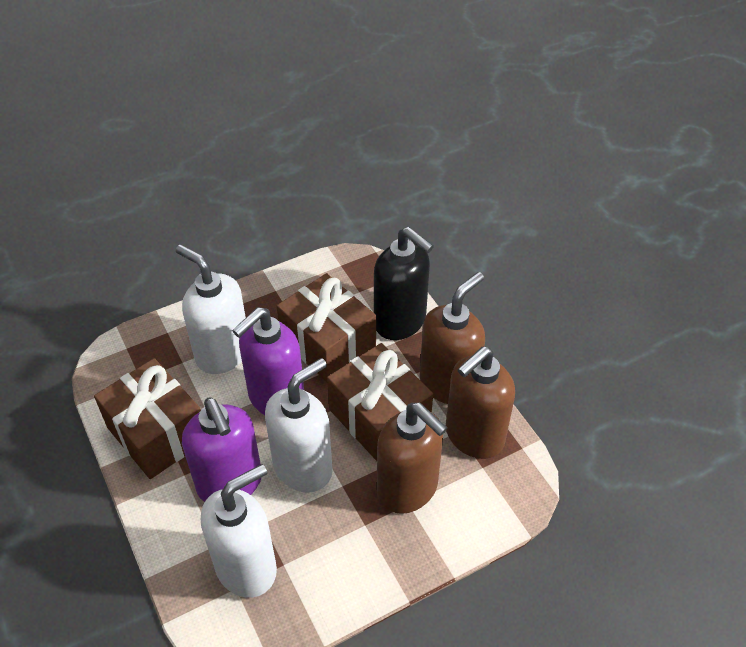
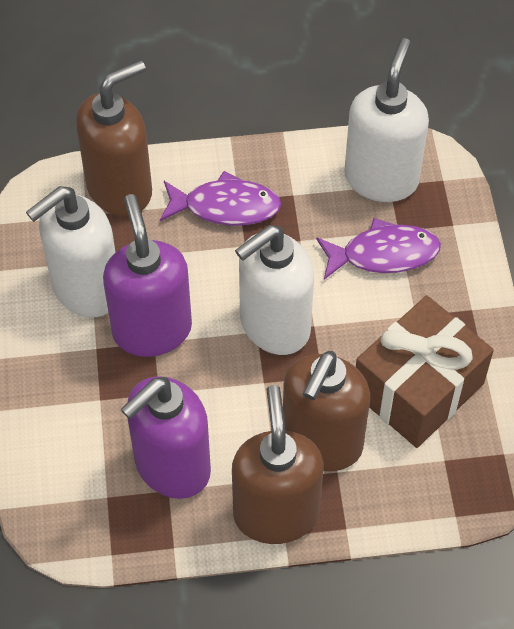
black soap dispenser: [374,227,434,340] = 1 -> none = 0
brown gift: [94,358,201,479] [277,273,376,382] [327,343,433,461] = 3 -> [356,295,494,448] = 1
purple fish: none = 0 -> [160,171,281,226] [316,218,441,280] = 2

